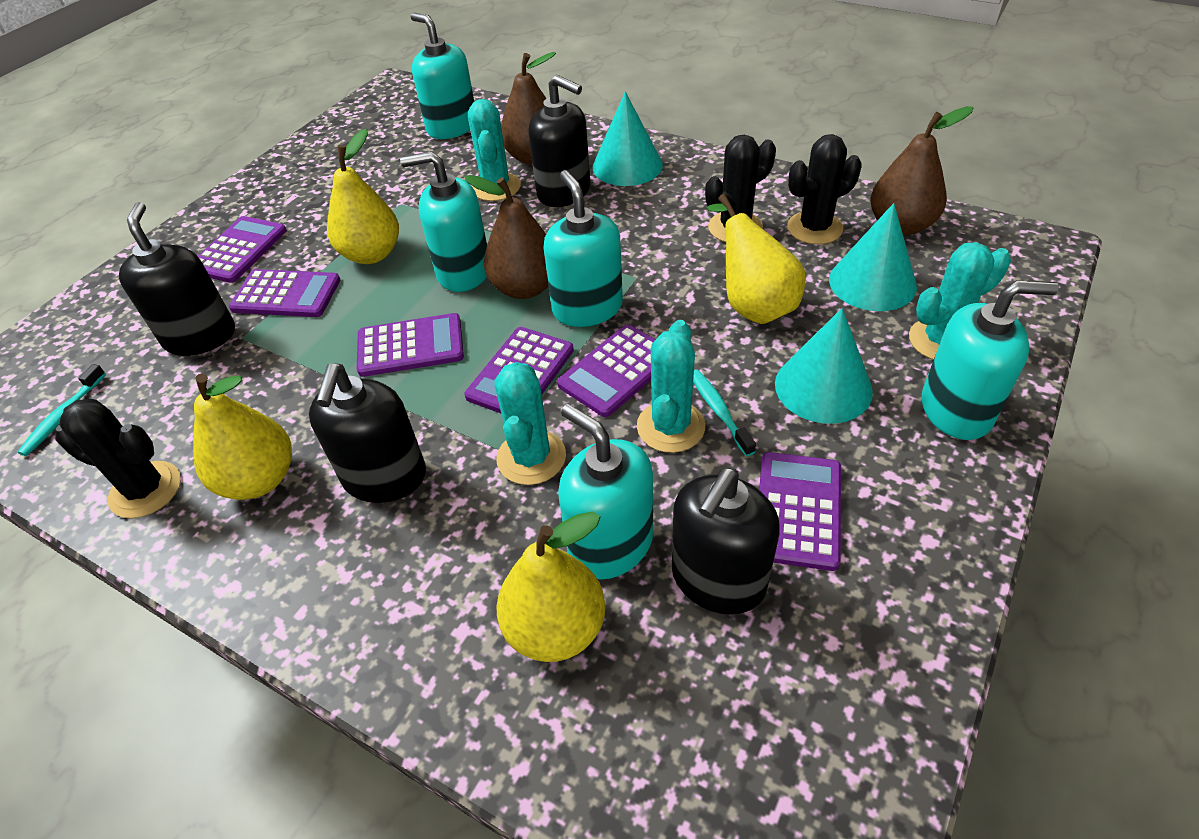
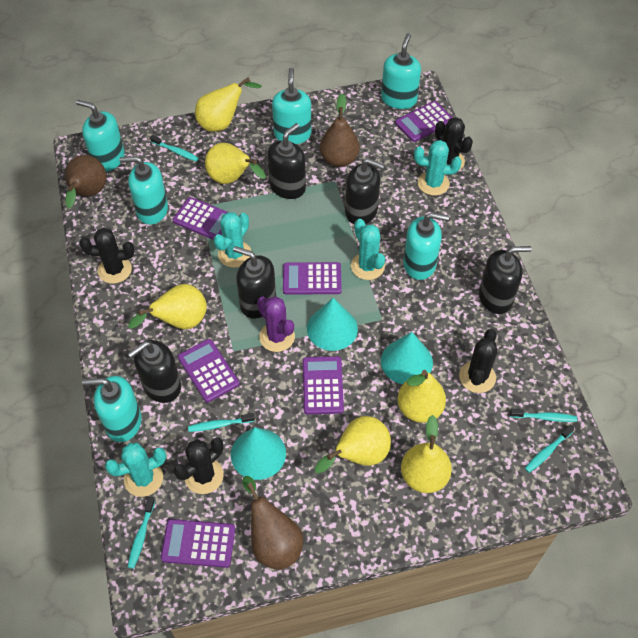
black cactus: [55,398,181,518] [705,135,776,242] [787,134,862,244] = 3 -> [79,228,134,284] [174,437,224,494] [435,117,473,169] [459,329,498,393] = 4
black soap dispenser: [119,202,235,356] [309,363,426,503] [528,75,590,207] [672,468,780,615] = 4 -> [128,340,181,403] [233,246,276,319] [267,123,306,199] [345,158,384,224] [479,246,532,314] = 5
purple cactus: none = 0 -> [257,296,295,352] = 1
turquoise soap dispenser: [400,151,487,292] [411,13,474,139] [544,170,623,327] [558,404,653,580] [922,280,1059,440] = 5 -> [76,100,125,172] [82,376,142,442] [119,156,168,225] [272,68,311,144] [381,33,421,109] [403,213,449,280] = 6
turquoise toothbrush: [18,364,106,456] [693,369,756,456] = 2 -> [128,497,155,569] [150,135,199,162] [188,413,255,432] [510,409,577,422] [525,425,575,473] = 5
yellow pear: [193,374,292,500] [327,129,399,264] [496,512,605,662] [707,194,806,324] = 4 -> [128,284,207,329] [195,77,262,132] [205,143,266,184] [315,416,391,473] [398,370,446,423] [401,415,452,493] = 6

